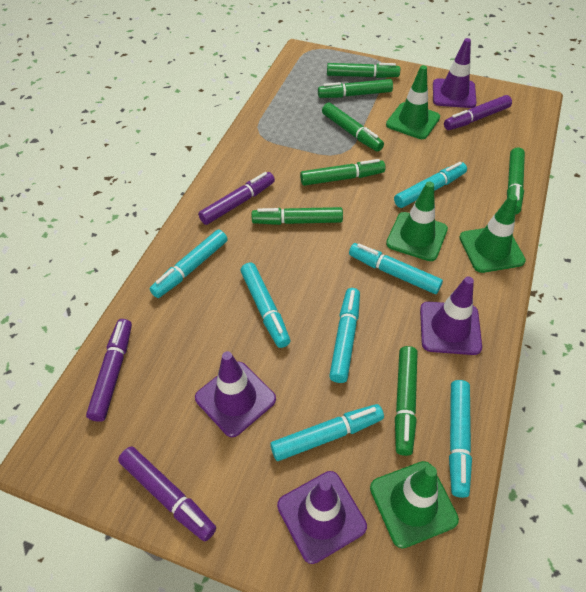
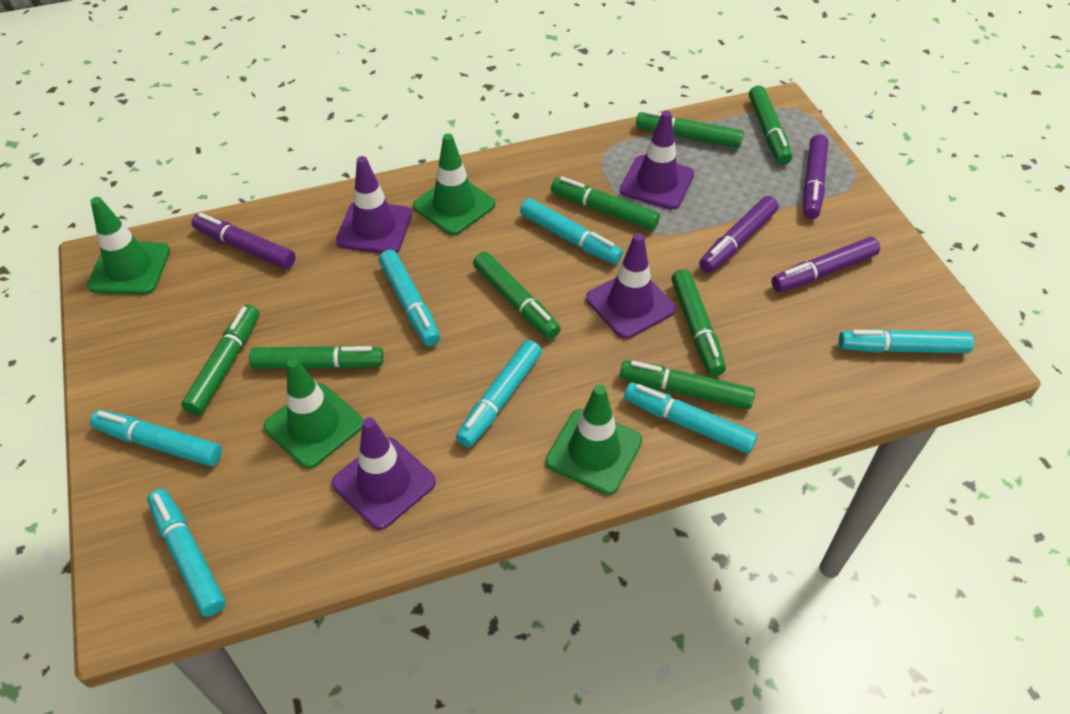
green marker: [252,207,343,225] [300,159,385,186] [318,79,393,98] [322,103,384,151] [327,63,400,78] [395,346,417,456] [507,147,525,215] = 7 -> [181,304,259,415] [249,345,383,369] [473,252,561,339] [551,176,660,230] [620,360,755,409] [636,110,744,148] [671,269,726,376] [749,85,792,165] = 8

